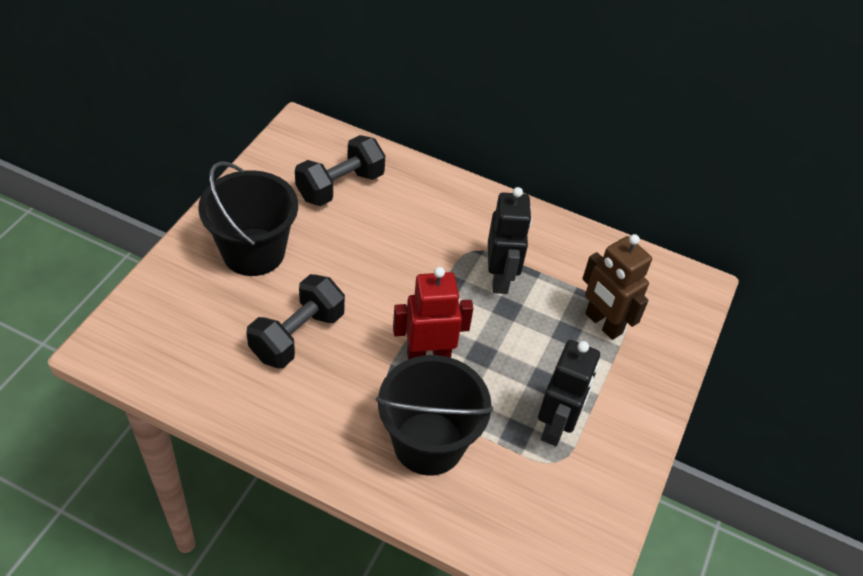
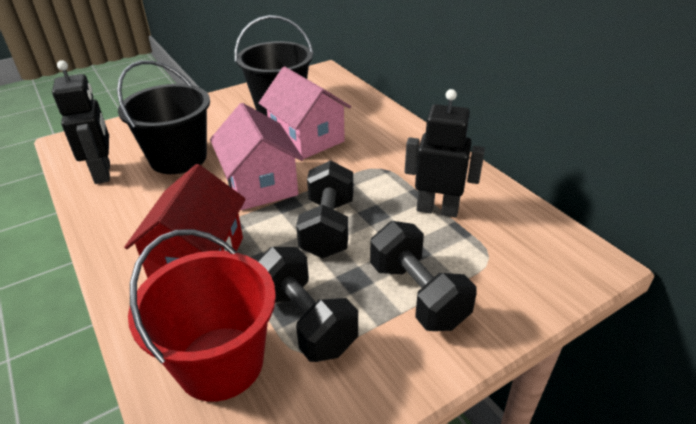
black dumbbell: [246,274,345,368] [295,135,385,206] = 2 -> [258,247,358,362] [296,160,353,258] [370,221,477,331] = 3
brown robot: [582,234,652,340] = 1 -> none = 0
pink house: none = 0 -> [210,103,304,210] [259,66,351,159] = 2
red bucket: none = 0 -> [128,229,276,402] = 1
red house: none = 0 -> [124,164,245,278] = 1
red robot: [393,267,473,359] = 1 -> none = 0

